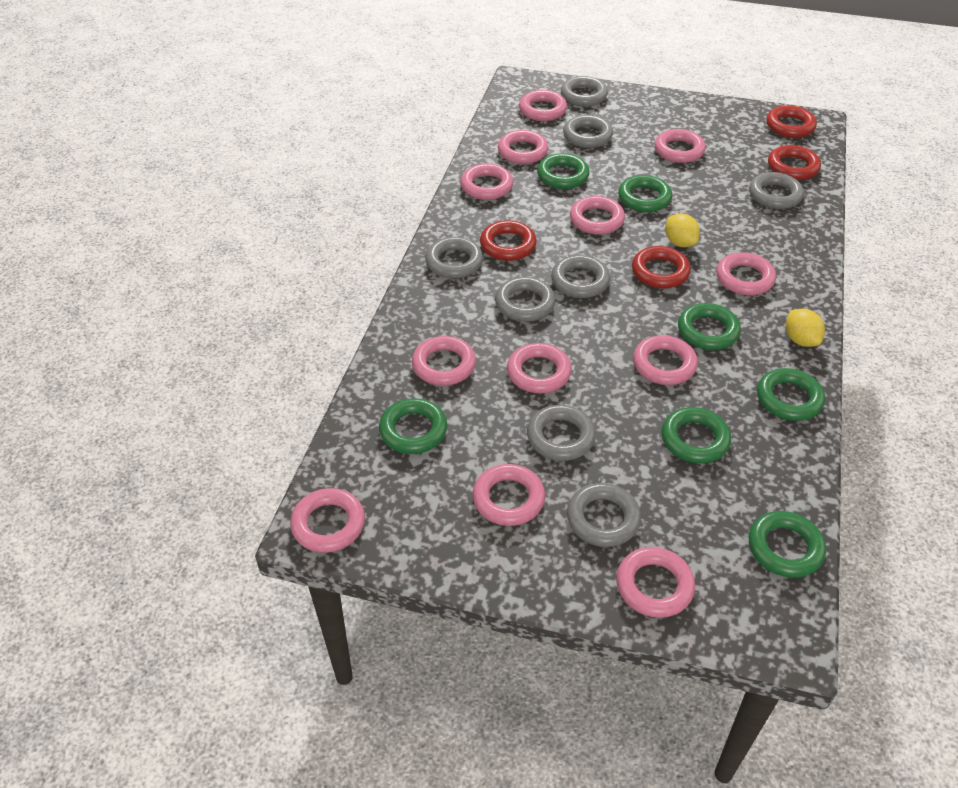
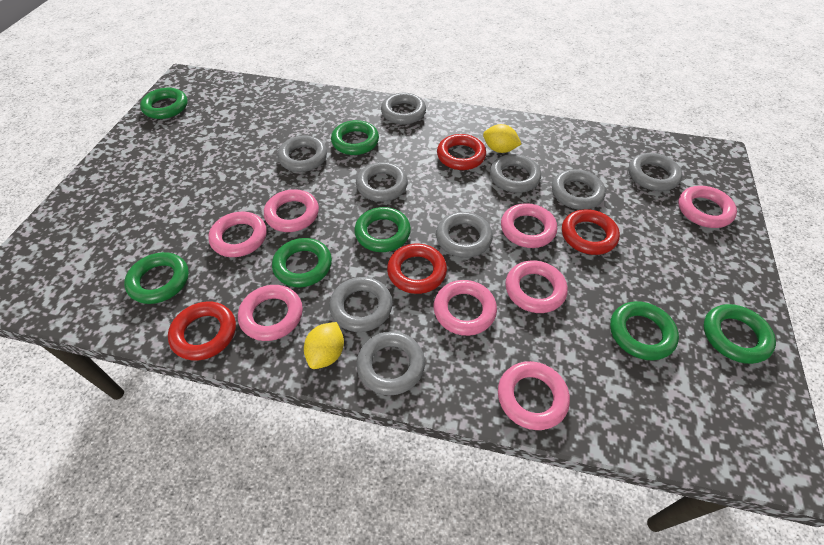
grey ring: [425,237,483,279] [495,277,555,322] [527,405,596,461] [551,255,610,298] [561,76,608,107] [563,115,613,148] [567,483,641,547] [749,172,804,209] = 8 -> [277,136,327,172] [329,277,393,332] [356,162,408,202] [357,331,425,395] [381,93,426,125] [436,212,493,258] [490,154,541,193] [552,169,606,210] [628,153,682,191] = 9
pink ring: [290,488,365,553] [412,336,476,386] [460,164,513,200] [473,464,545,526] [498,130,548,164] [507,343,572,394] [519,90,567,121] [570,196,625,235] [616,547,695,618] [633,335,698,385] [654,129,706,163] [716,252,776,295] = 12 -> [208,212,267,257] [238,285,303,341] [264,189,319,232] [434,280,497,336] [498,361,570,430] [501,203,557,248] [505,261,568,313] [678,186,737,228] = 8

